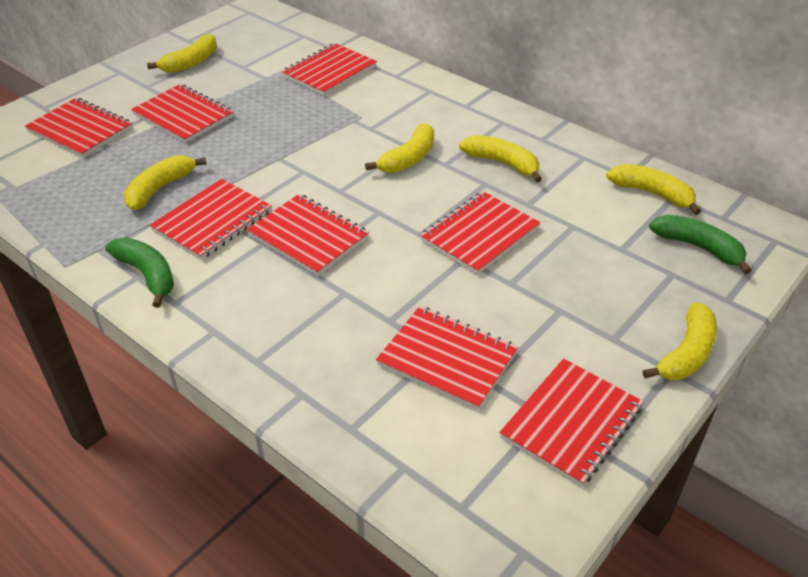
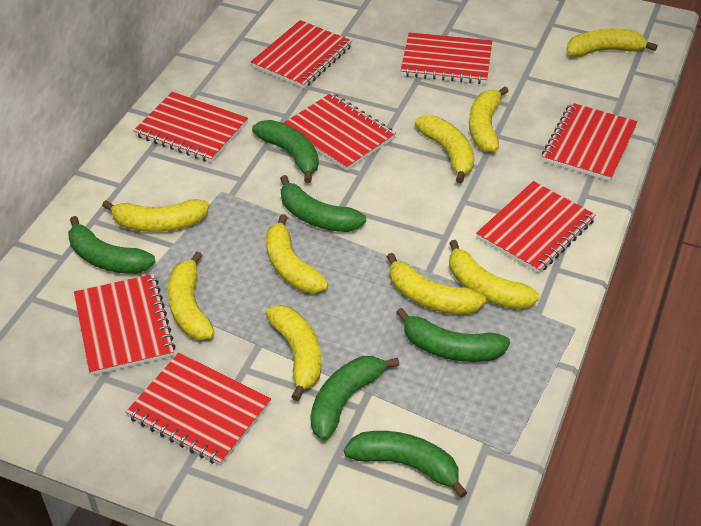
green banana: [105,238,174,308] [649,215,752,274] = 2 -> [68,216,156,274] [252,120,319,183] [280,175,366,232] [310,356,399,441] [344,431,467,498] [396,308,510,362] = 6
yellow banana: [124,155,207,210] [147,33,217,73] [365,123,434,173] [459,135,542,182] [606,164,701,215] [643,302,717,380] = 6 -> [102,199,209,232] [168,252,215,340] [266,214,329,293] [266,305,321,401] [387,253,486,315] [415,115,474,183] [449,240,539,309] [469,87,508,152] [567,28,657,57] = 9

